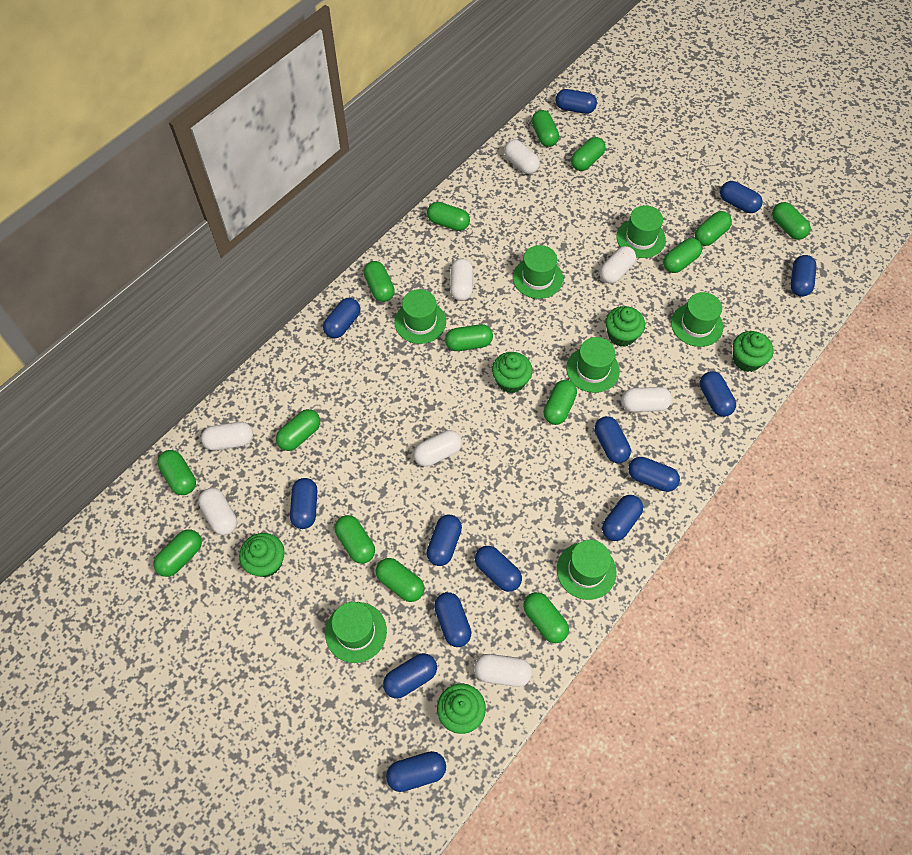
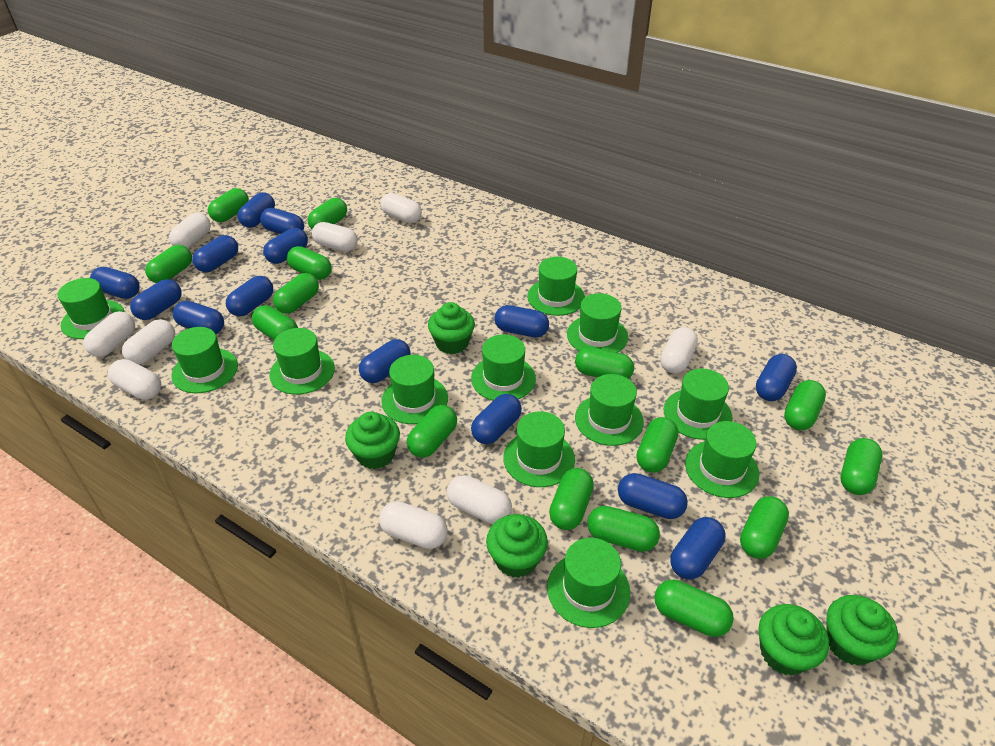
green hat: [325,602,387,663] [394,289,446,344] [513,245,563,299] [557,540,617,600] [566,337,620,393] [616,205,666,258] [671,292,723,347] = 7 -> [57,278,124,339] [171,327,238,393] [269,328,335,395] [381,355,448,424] [471,334,536,400] [503,411,575,487] [527,257,585,316] [547,538,630,628] [567,293,628,353] [575,374,644,446] [664,368,733,440] [685,421,759,498] = 12
white capsule: [198,488,237,535] [201,422,253,450] [413,430,462,467] [450,258,473,301] [474,654,532,687] [504,140,540,174] [600,246,636,284] [621,387,672,412] = 8 -> [83,311,135,357] [108,359,161,400] [122,319,175,365] [169,213,211,248] [312,222,358,252] [379,501,448,549] [380,193,422,223] [447,475,512,524] [660,327,698,374] = 9

